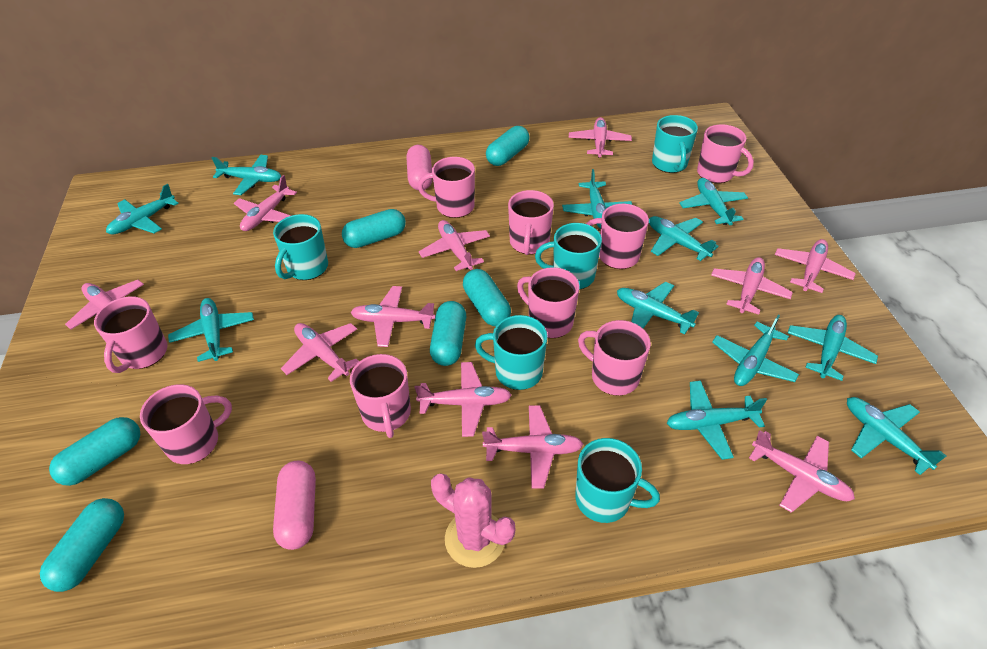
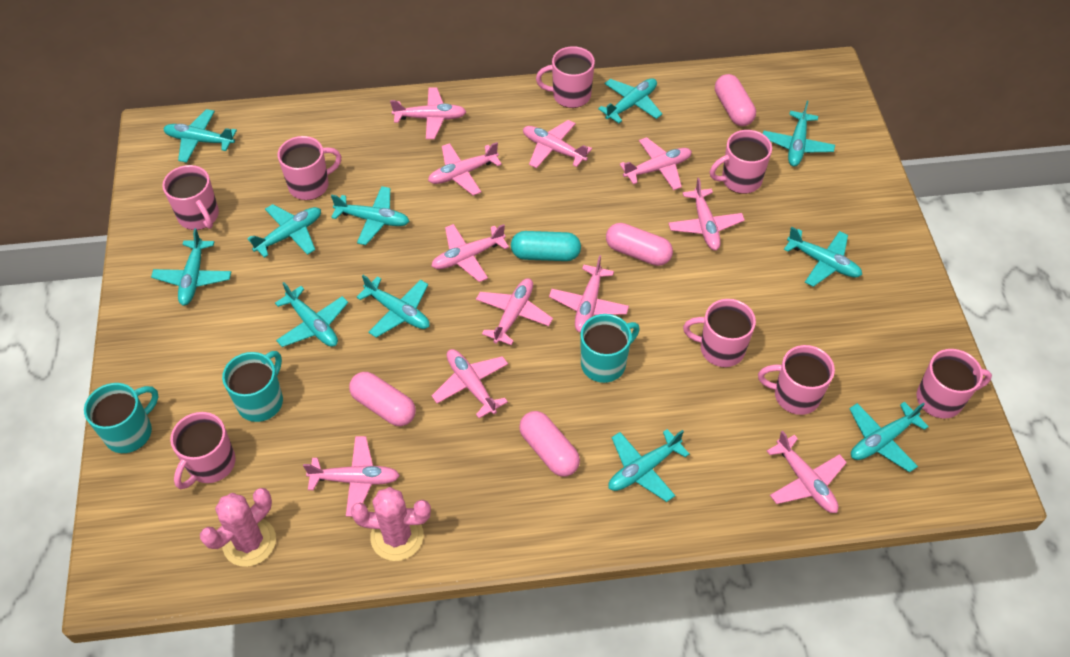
pink cactus: [431,473,515,568] = 1 -> [200,488,276,567] [351,487,431,561] = 2
pink capsule: [273,461,316,550] [407,145,433,190] = 2 -> [349,372,416,426] [519,411,580,477] [606,223,673,266] [715,74,756,126] = 4
pink mug: [94,296,168,373] [140,384,232,464] [350,354,411,438] [418,157,475,218] [508,190,554,255] [517,267,580,338] [578,320,651,396] [586,204,649,269] [697,124,754,183] = 9 -> [162,165,219,230] [170,412,236,489] [278,136,341,200] [536,46,595,108] [683,299,756,367] [710,130,772,194] [758,345,835,415] [917,349,992,419] = 8
turquoise capsule: [40,498,124,592] [49,417,140,486] [342,209,406,248] [430,301,466,366] [463,269,511,326] [486,126,530,166] = 6 -> [511,231,581,261] = 1
turquoise mug: [273,214,328,280] [475,315,548,390] [535,223,602,290] [575,438,660,523] [652,115,698,173] = 5 -> [84,383,158,453] [222,351,283,422] [580,314,640,383] = 3

